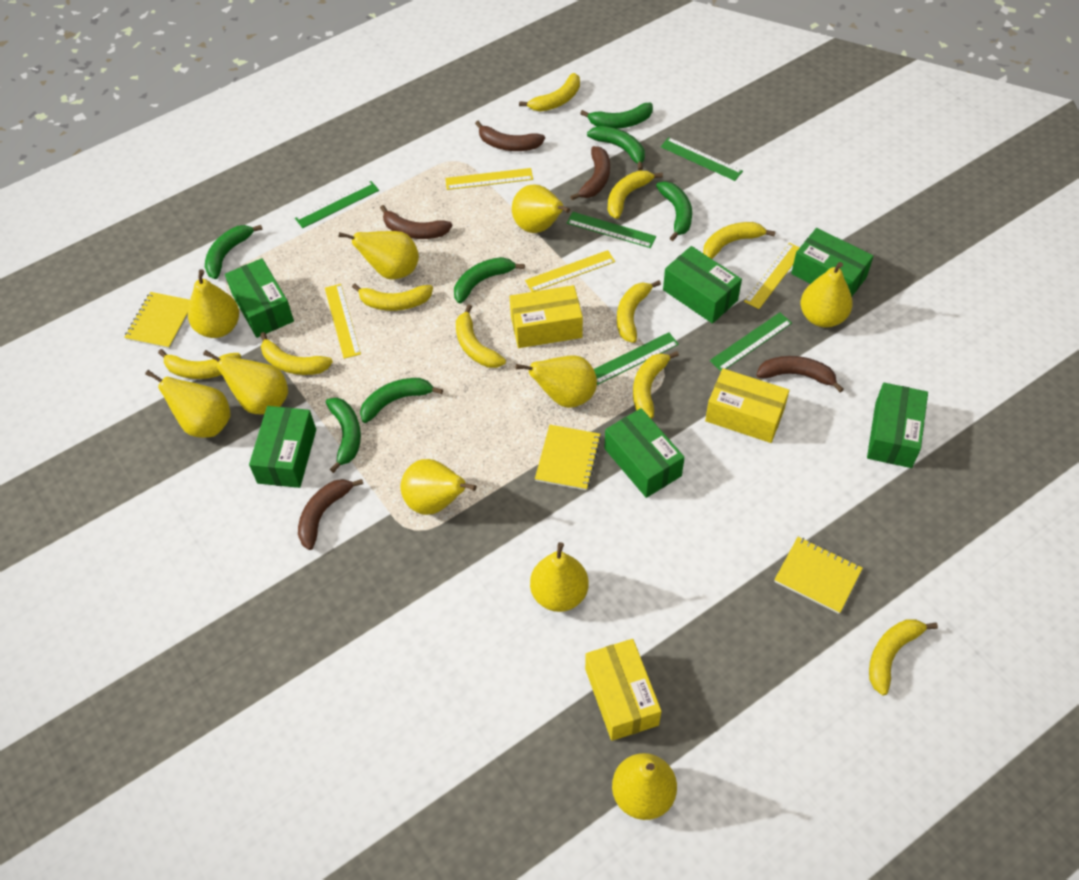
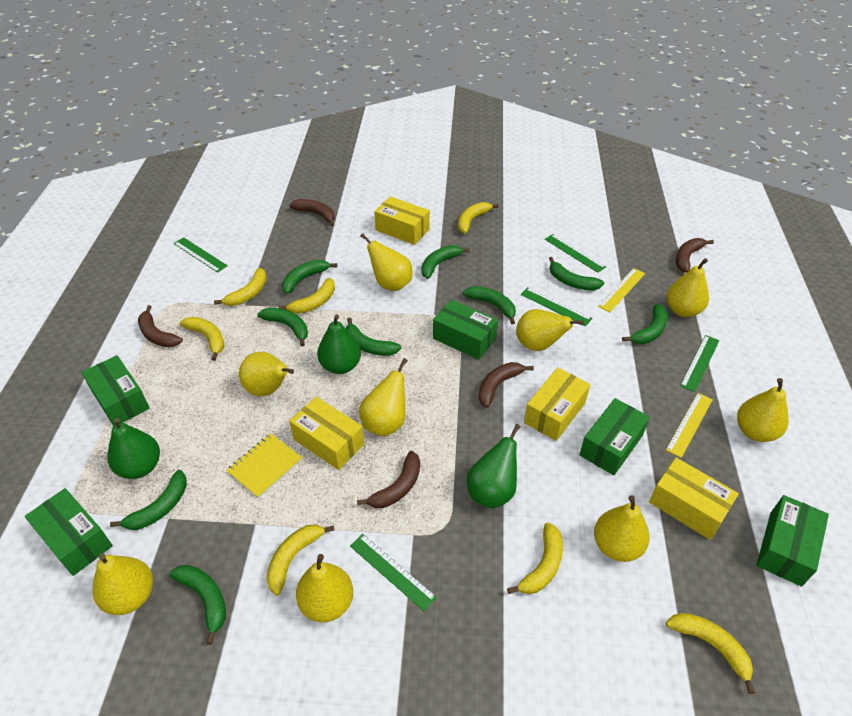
green banana: [205,225,263,279] [326,397,361,473] [360,378,443,423] [454,257,525,304] [580,103,653,129] [587,126,645,171] [656,181,692,241] = 7 -> [110,470,187,530] [169,565,226,645] [257,307,308,347] [282,260,337,294] [346,318,401,356] [421,245,470,279] [463,286,516,324] [549,257,604,290] [622,304,668,344] = 9
green box: [225,258,294,338] [249,406,316,488] [604,408,685,498] [663,246,742,324] [791,228,873,297] [867,383,928,468] = 6 -> [25,488,113,576] [81,355,150,426] [433,300,498,360] [579,398,650,475] [756,495,829,587] = 5
green pear: none = 0 -> [107,418,160,479] [317,314,361,374] [467,424,521,508] = 3
yellow banana: [158,349,241,379] [260,332,333,375] [352,283,433,311] [456,304,506,368] [519,73,580,112] [608,171,663,219] [617,280,661,343] [633,351,679,419] [703,222,776,259] [869,619,938,695] = 10 -> [180,317,224,361] [214,268,267,306] [267,524,335,596] [279,278,335,314] [458,202,499,234] [507,522,563,594] [666,613,755,694] = 7
yellow box: [510,285,583,348] [585,639,662,741] [705,368,789,443] = 3 -> [289,397,364,470] [374,196,430,245] [524,367,590,441] [649,458,739,540] = 4
yellow notebook: [124,292,190,349] [535,425,601,490] [774,537,863,614] = 3 -> [226,433,302,499] = 1
yellow pear: [145,370,231,438] [188,269,239,338] [203,350,288,414] [339,231,419,279] [401,459,477,515] [512,185,570,233] [516,355,597,408] [530,542,589,612] [612,753,677,820] [800,262,852,327] = 10 -> [92,553,153,615] [239,352,294,396] [296,554,353,622] [359,358,408,436] [360,233,412,291] [516,309,584,351] [594,495,650,562] [667,258,709,317] [737,378,789,442] = 9
yellow ruler: [325,284,361,359] [445,168,533,190] [525,250,615,292] [744,243,800,309] = 4 -> [598,268,645,312] [666,393,713,458] = 2

